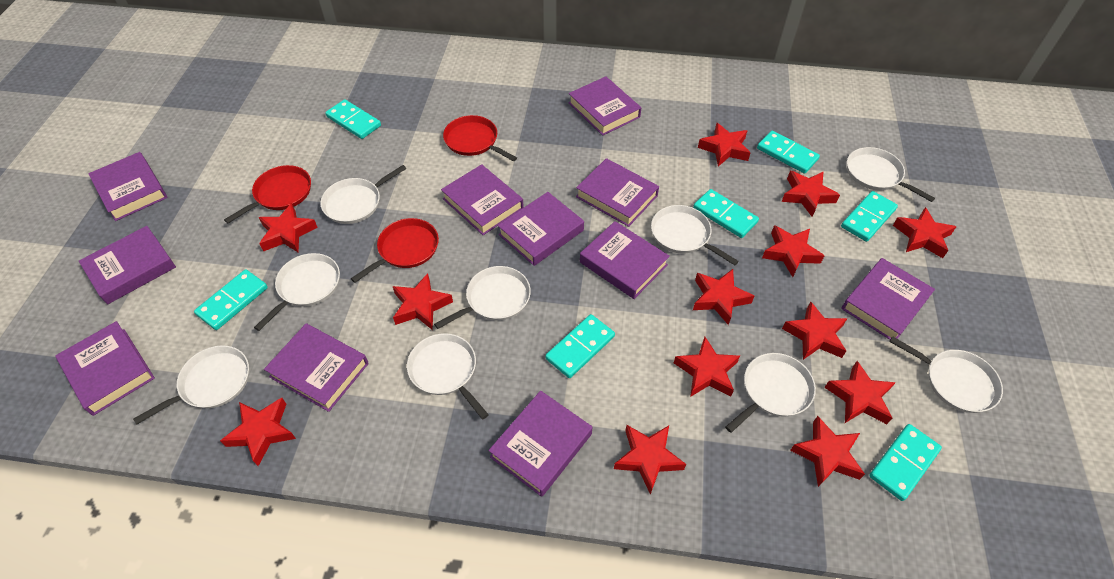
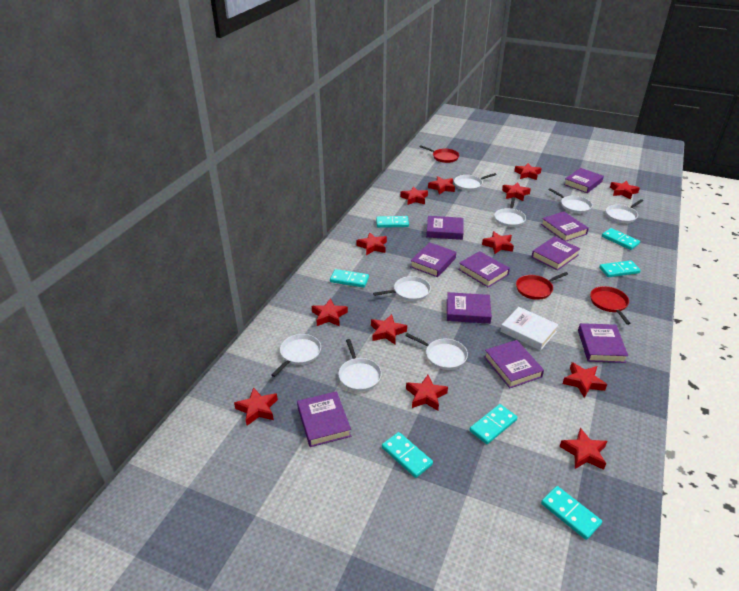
purple book: [55,321,155,416] [79,226,176,304] [88,152,167,221] [264,324,369,412] [441,164,524,235] [489,391,592,497] [498,192,584,266] [569,76,641,136] [576,158,659,227] [580,221,670,299] [841,258,935,340] = 11 -> [297,391,351,447] [410,242,456,277] [426,216,464,240] [447,292,492,324] [458,251,510,287] [484,340,544,388] [532,236,580,270] [541,211,589,241] [564,168,604,193] [578,323,628,363] = 10
white book: none = 0 -> [500,307,559,351] = 1
white pan: [133,345,249,425] [254,253,340,331] [320,165,407,224] [407,333,489,419] [434,266,531,329] [651,205,739,265] [725,353,816,433] [847,147,935,202] [889,336,1003,413] = 9 -> [271,334,321,377] [338,339,382,391] [373,276,431,301] [405,333,468,370] [454,173,497,191] [494,197,526,227] [548,188,593,213] [606,199,643,223] = 8

